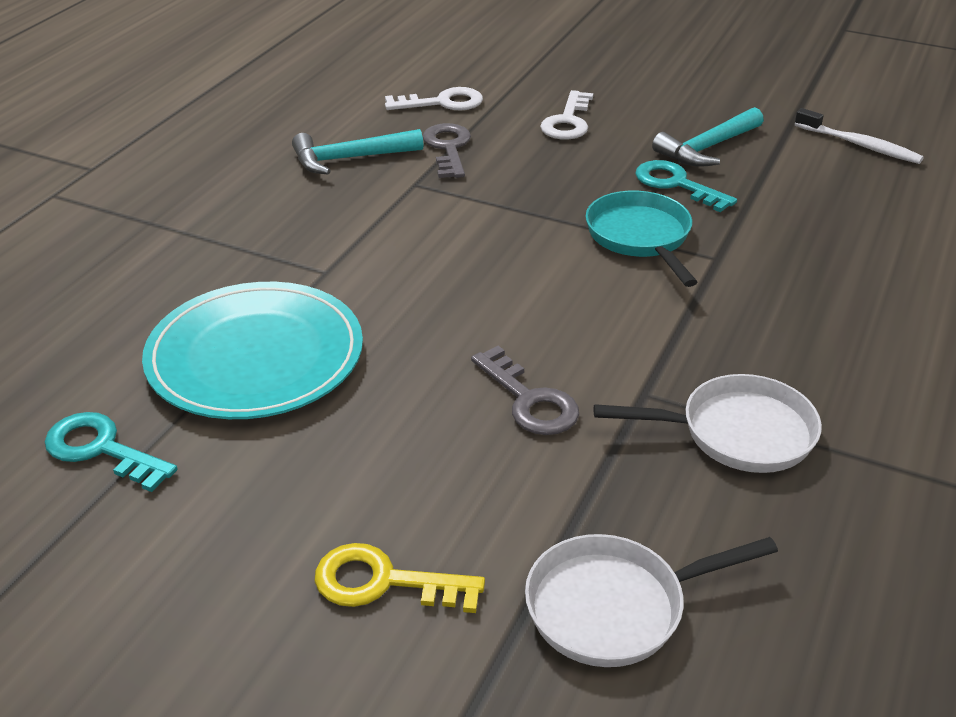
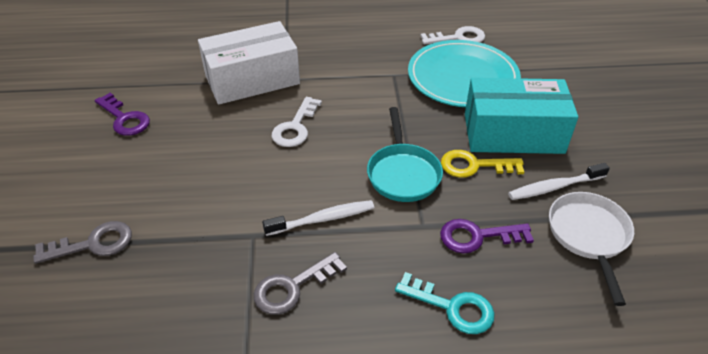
purple key: none = 0 -> [95,93,150,136] [440,219,534,253] = 2
turquoise box: none = 0 -> [465,78,578,154] = 1
turquoise hammer: [292,129,424,174] [652,107,764,167] = 2 -> none = 0
turquoise key: [45,412,178,492] [635,160,737,212] = 2 -> [395,272,495,334] = 1
white box: none = 0 -> [198,21,300,105] = 1
white pan: [525,534,778,667] [594,374,822,473] = 2 -> [549,192,634,306] = 1
white toothbrush: [795,108,924,164] = 1 -> [262,200,374,236] [508,163,610,200] = 2

